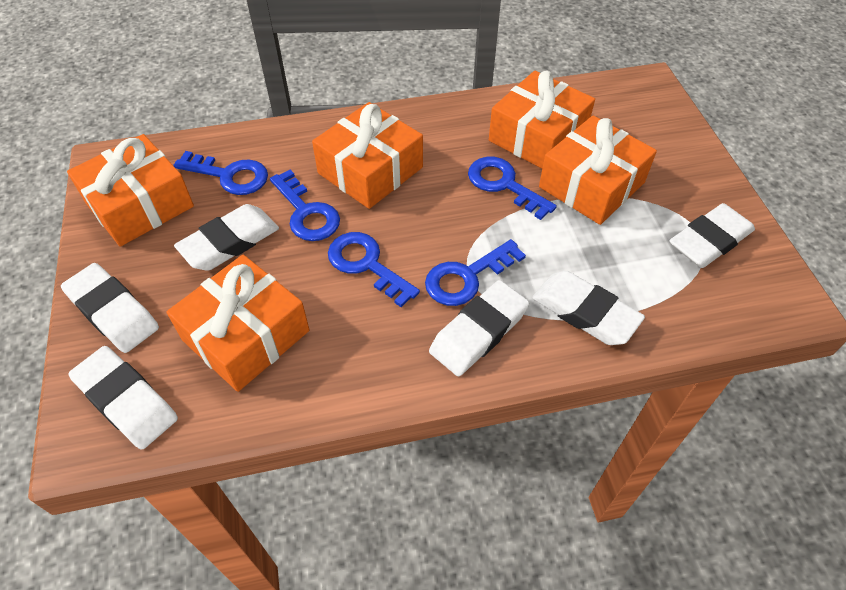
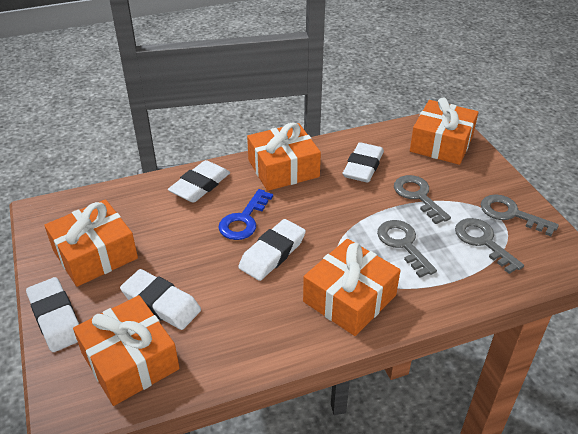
blue key: [173,151,268,195] [270,170,340,241] [328,232,420,307] [425,239,526,306] [468,157,557,220] = 5 -> [218,189,273,240] = 1
grey key: none = 0 -> [377,220,437,278] [394,175,451,224] [455,218,524,274] [481,194,559,236] = 4
white eraser: [61,263,159,353] [69,346,178,449] [174,204,279,271] [429,280,529,376] [532,271,645,345] [670,203,755,268] = 6 -> [26,277,79,352] [120,269,201,330] [168,160,230,203] [238,219,306,281] [343,142,384,183] = 5

